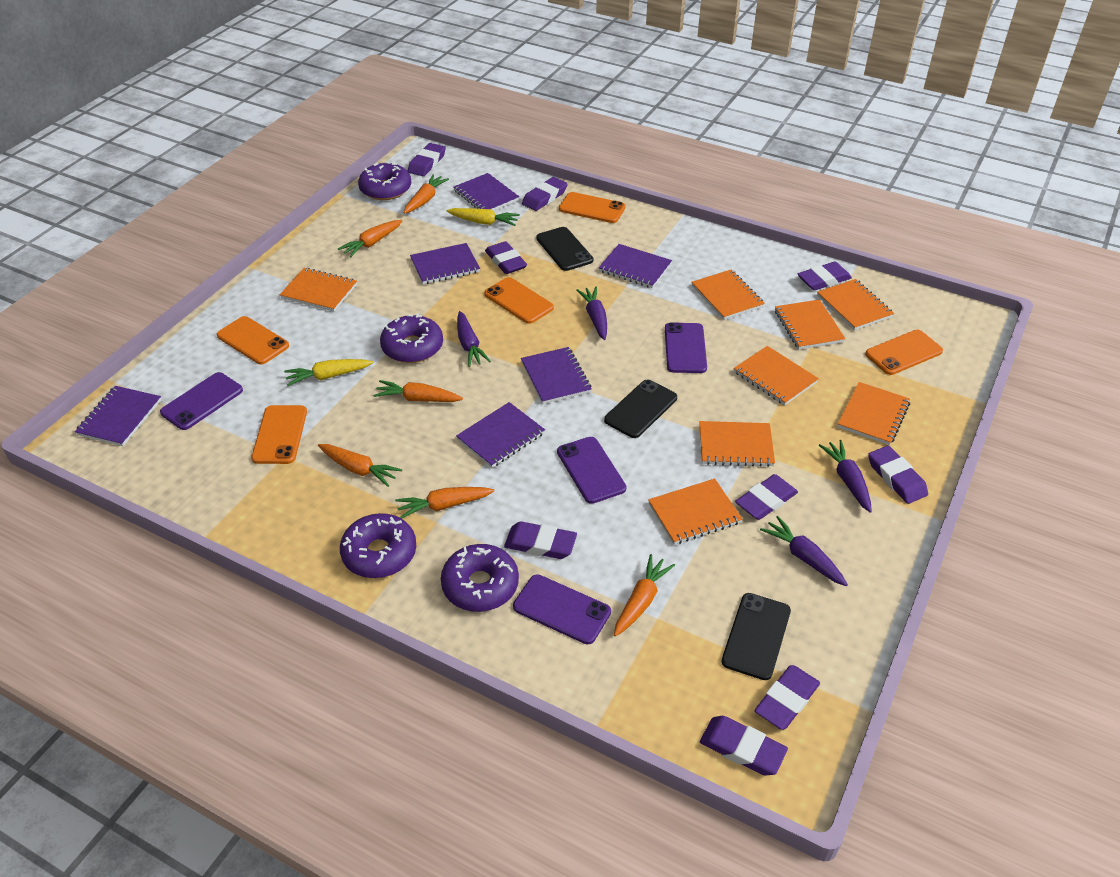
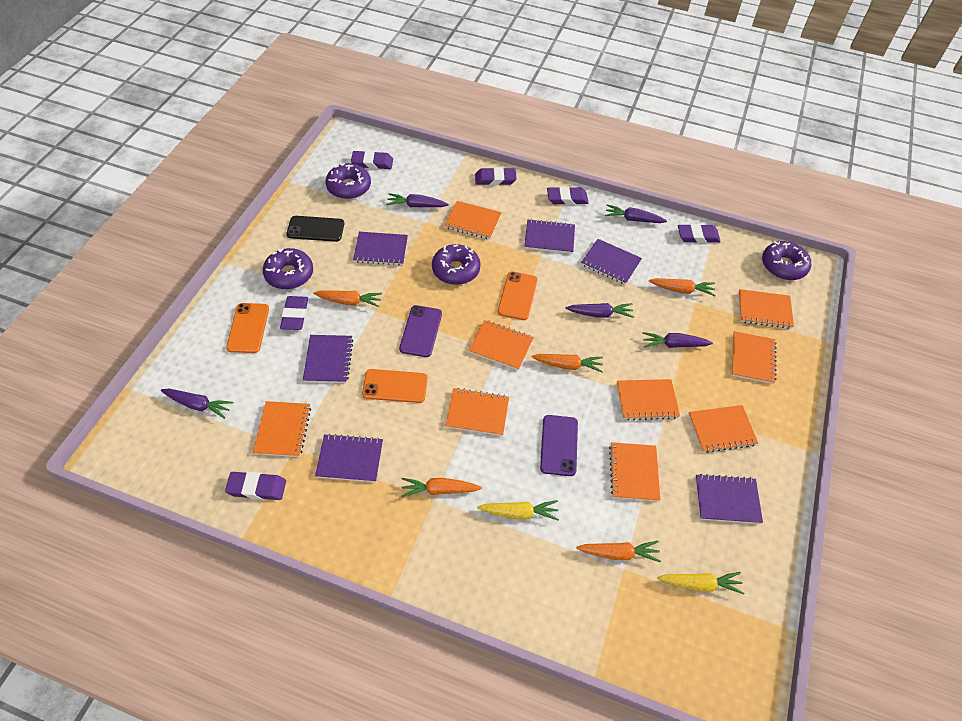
black phone: [536,227,593,271] [604,380,677,438] [722,593,791,680] = 3 -> [286,216,344,242] = 1
orange carrot: [318,444,402,487] [338,220,402,257] [373,380,463,402] [395,487,494,519] [404,174,449,214] [614,554,675,636] = 6 -> [313,290,382,307] [401,478,482,497] [532,354,603,372] [576,541,661,562] [649,278,715,296] = 5
orange notebook: [280,268,357,311] [648,479,743,545] [691,270,765,320] [699,421,775,467] [734,346,819,405] [775,299,846,349] [817,279,894,330] [838,382,910,445] = 8 -> [253,401,311,457] [445,201,502,239] [445,388,509,436] [468,320,534,370] [609,442,660,501] [617,379,680,420] [688,405,758,453] [732,331,777,384] [738,289,794,329] = 9
orange phone: [217,316,289,364] [251,405,307,464] [484,277,554,324] [559,192,626,223] [865,330,943,375] = 5 -> [226,303,269,353] [362,369,428,403] [498,271,538,320] = 3
purple carrot: [457,311,491,367] [576,286,607,340] [760,516,848,586] [819,440,872,513] = 4 -> [161,389,234,419] [386,193,449,207] [565,303,634,318] [605,204,667,223] [643,332,713,348] = 5
purple eraser: [408,143,446,176] [485,241,527,274] [504,521,577,559] [522,177,568,211] [700,716,788,776] [735,474,798,520] [755,665,820,730] [797,262,852,290] [868,445,928,504] = 9 -> [225,472,286,500] [280,296,308,330] [351,151,393,169] [475,167,517,185] [547,186,589,205] [678,224,721,243] = 6
purple phone: [160,372,243,430] [513,574,611,644] [557,437,627,504] [665,322,707,373] = 4 -> [399,305,442,357] [540,415,578,476] = 2

